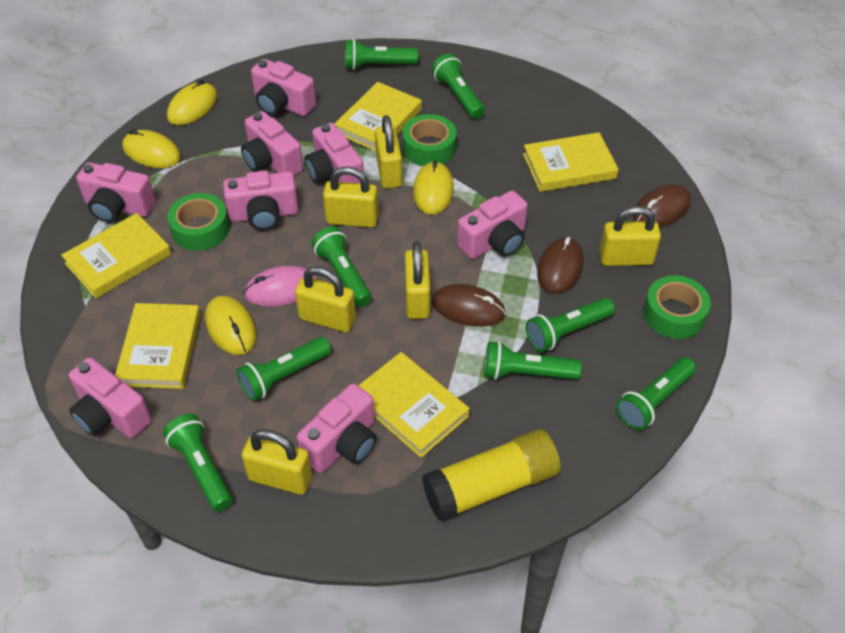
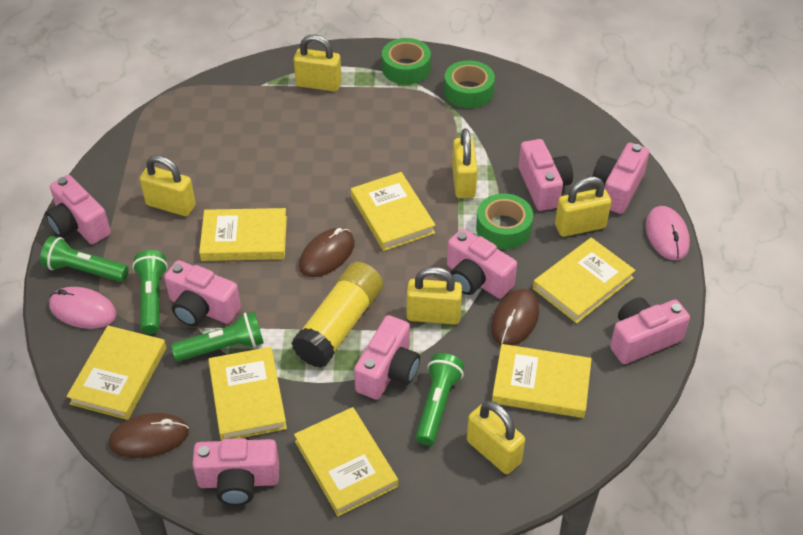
green flashlight: [163,414,232,511] [237,337,331,401] [311,226,372,307] [345,39,418,70] [432,54,485,119] [484,341,582,380] [526,298,615,352] [616,357,696,430] = 8 -> [40,236,129,282] [132,250,168,334] [171,312,264,361] [416,353,465,446] = 4
pink mouse: [244,266,317,307] = 1 -> [49,287,117,329] [645,206,690,260] = 2
yellow book: [61,213,171,298] [115,303,201,389] [334,82,422,151] [358,352,470,458] [523,132,619,192] = 5 -> [66,326,167,420] [199,208,287,261] [208,347,287,440] [294,407,398,516] [351,172,436,251] [492,344,592,418] [533,237,636,323] = 7
yellow mouse: [122,129,181,168] [167,80,217,125] [205,296,257,355] [413,161,454,215] = 4 -> none = 0

